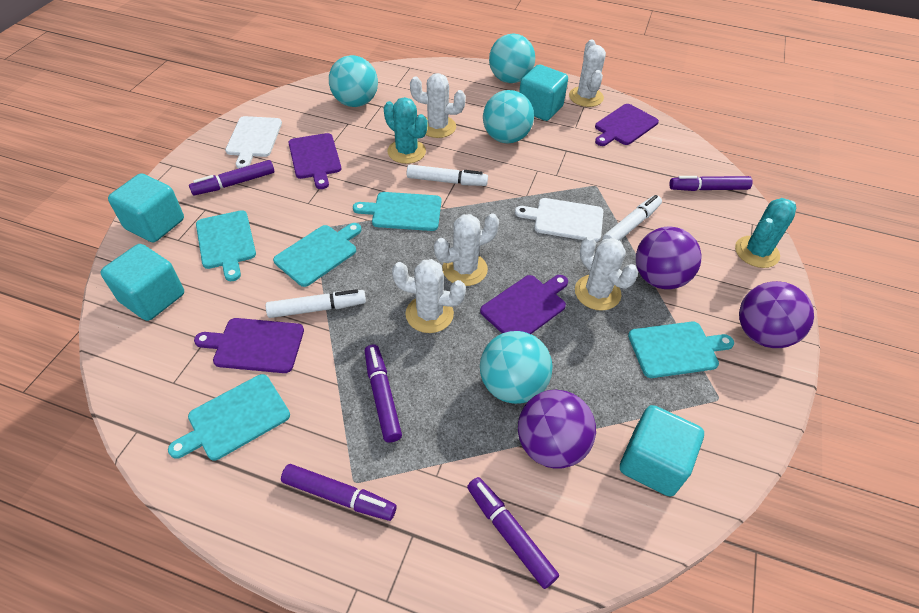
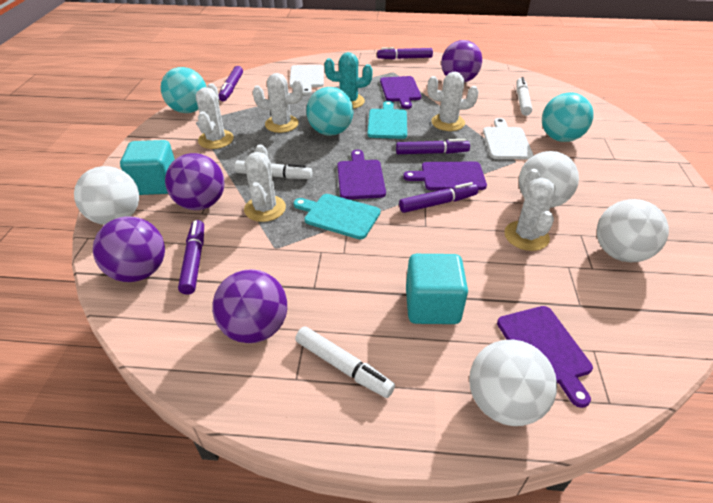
purple ball: [518,390,596,469] [636,227,702,289] [739,281,814,348] = 3 -> [93,216,165,282] [165,153,224,210] [212,269,287,343] [441,40,482,82] = 4
turquoise ball: [329,55,378,107] [480,331,552,404] [483,90,534,143] [489,33,535,83] = 4 -> [161,67,206,113] [306,87,353,136] [542,92,594,142] = 3
turquoise cactus: [384,97,427,164] [735,198,796,268] = 2 -> [324,52,373,109] = 1
turquoise cube: [100,244,184,321] [108,173,184,242] [519,65,568,121] [620,405,704,497] = 4 -> [120,140,175,195] [406,254,468,324] = 2
turquoise cutting board: [168,374,290,460] [196,210,256,281] [273,223,362,287] [353,192,441,231] [628,322,734,378] = 5 -> [293,194,381,240] [367,101,407,139] = 2
white ball: none = 0 -> [74,166,139,225] [469,340,557,426] [519,151,579,208] [597,199,669,262] = 4

